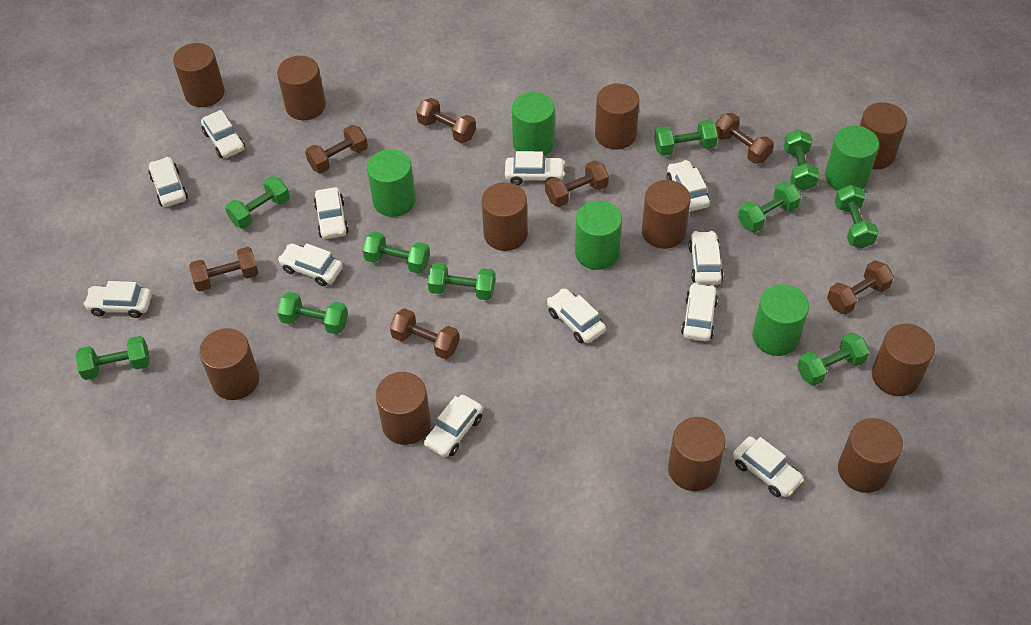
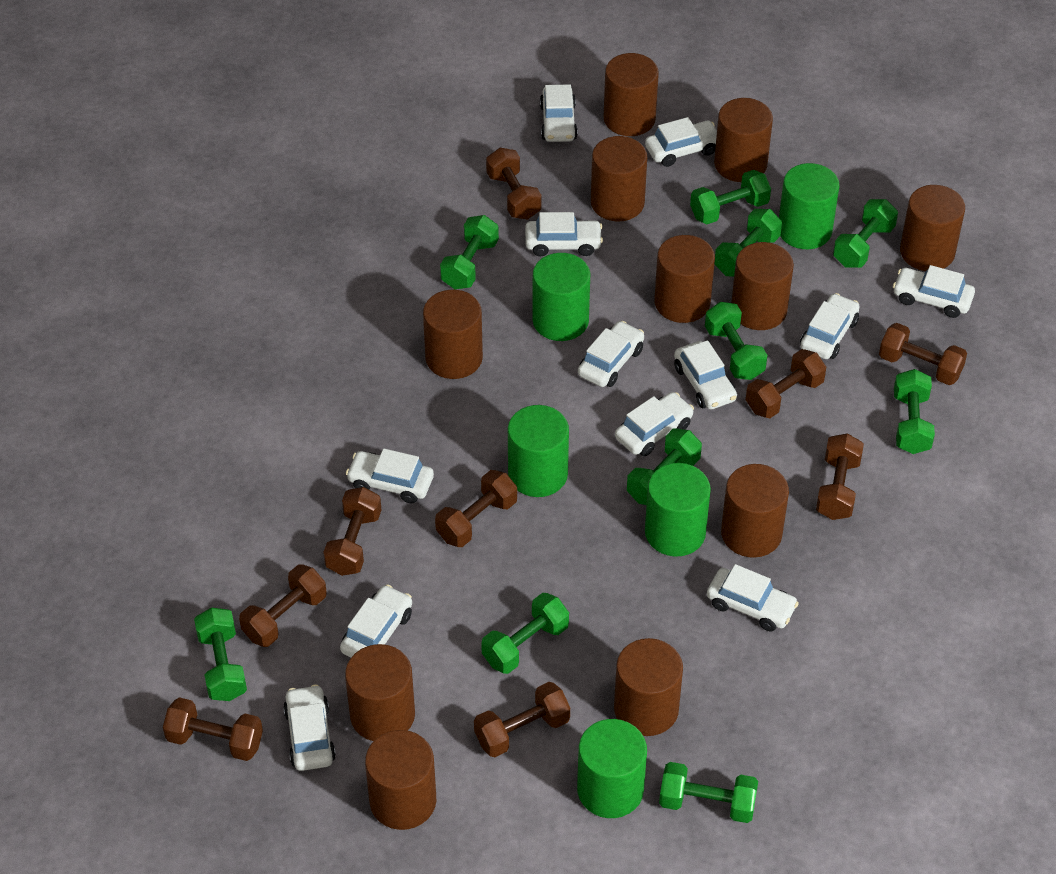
brown dumbbell: [189,247,258,291] [305,125,368,173] [390,308,460,359] [416,98,476,143] [545,160,609,207] [715,113,774,164] [827,260,894,314] = 7 -> [163,697,263,761] [239,564,327,647] [323,487,381,576] [435,470,517,547] [474,682,570,757] [486,148,541,220] [746,349,826,418] [816,433,864,520] [879,323,967,385] = 9

